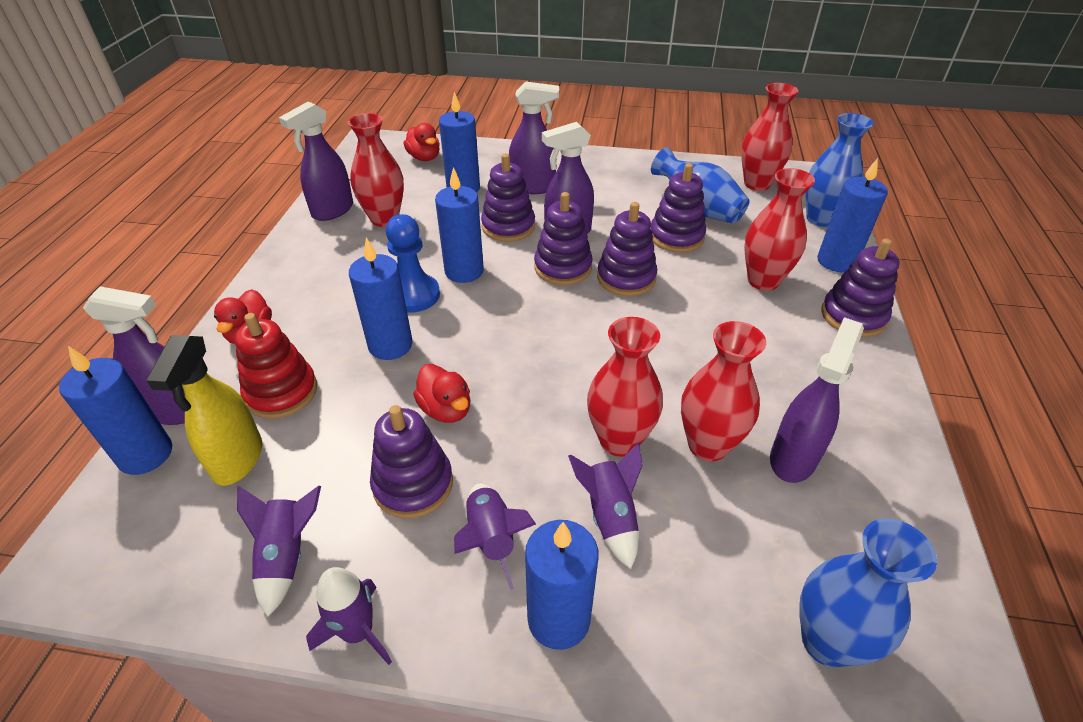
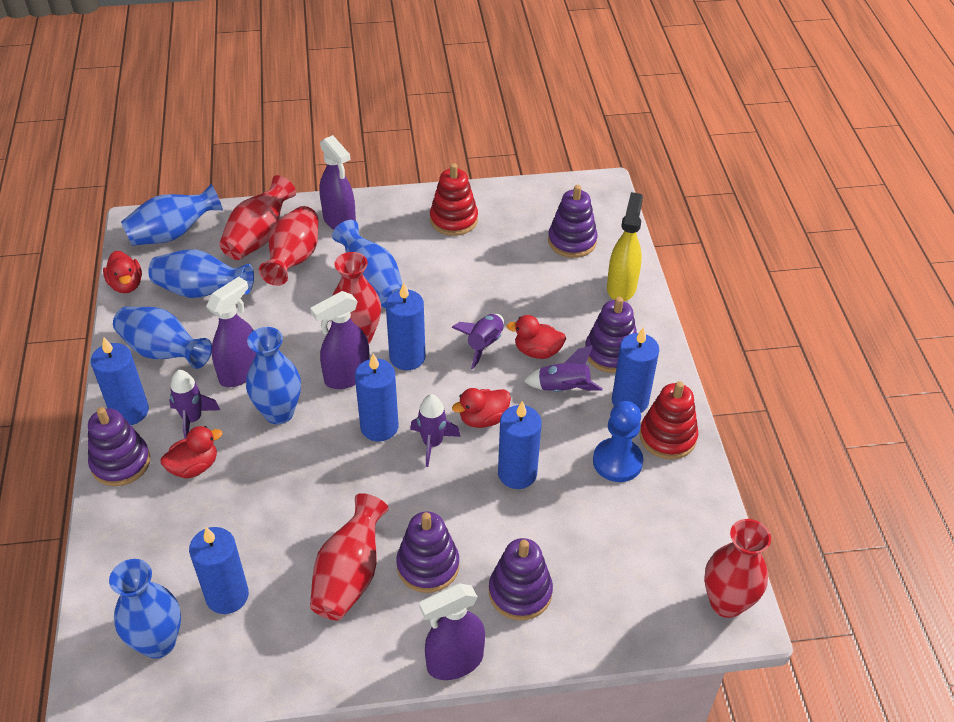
blue vase: [651,147,750,223] [799,518,937,668] [806,113,874,227] = 3 -> [109,559,181,659] [113,307,212,369] [121,184,223,246] [148,249,254,298] [246,327,301,425] [332,220,402,308] = 6
purple spray bottle: [83,286,185,425] [279,101,353,221] [509,81,559,194] [542,122,594,234] [770,317,864,483] = 5 -> [206,277,256,387] [310,291,370,389] [319,135,356,230] [419,583,485,680] = 4
purple stacking toy: [370,405,453,518] [481,153,535,242] [534,192,593,285] [597,202,657,296] [651,163,706,253] [821,238,900,337] = 6 -> [88,407,150,486] [396,512,459,593] [489,538,553,620] [548,185,598,258] [585,297,637,373] = 5
red duck: [214,289,272,344] [404,123,440,161] [413,364,470,423] = 3 -> [103,251,142,293] [161,426,222,478] [452,388,511,428] [507,315,566,359] = 4
red stacking toy: [235,313,317,419] = 1 -> [430,163,478,236] [640,381,698,459] = 2

